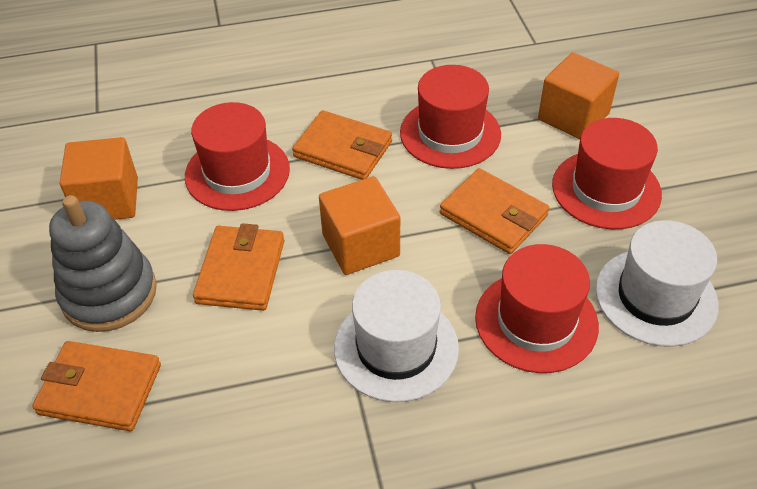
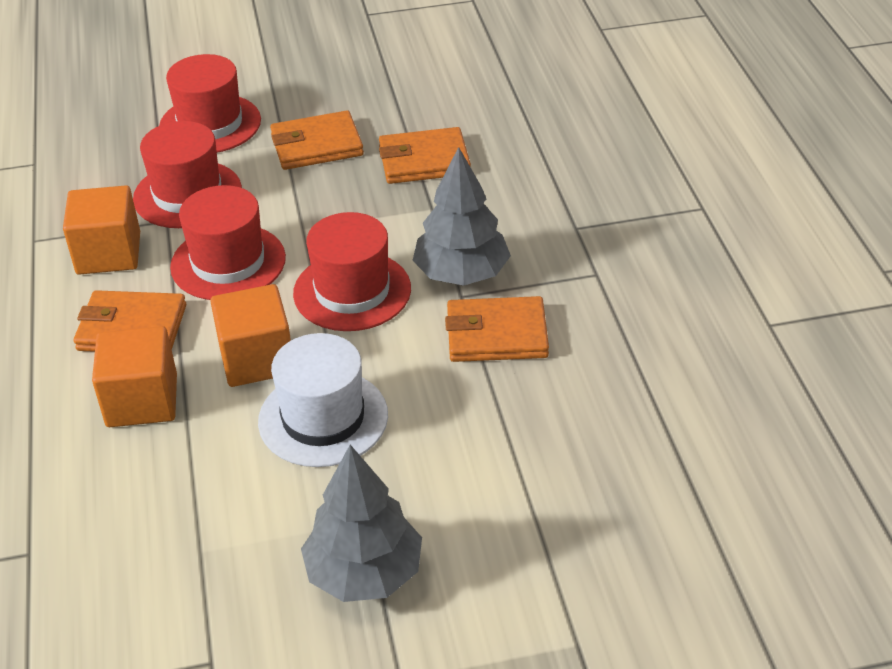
grey stacking toy: [49,195,157,332] = 1 -> none = 0
grey tree: none = 0 -> [301,445,422,602] [412,147,511,286] = 2
white hat: [334,270,459,402] [596,220,719,347] = 2 -> [258,333,388,467] = 1

